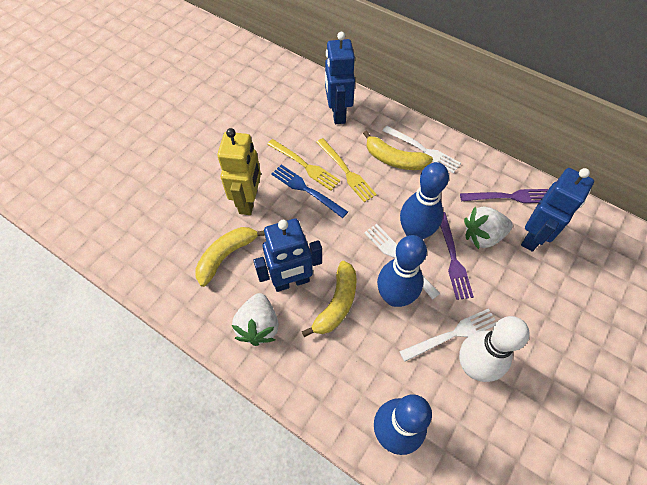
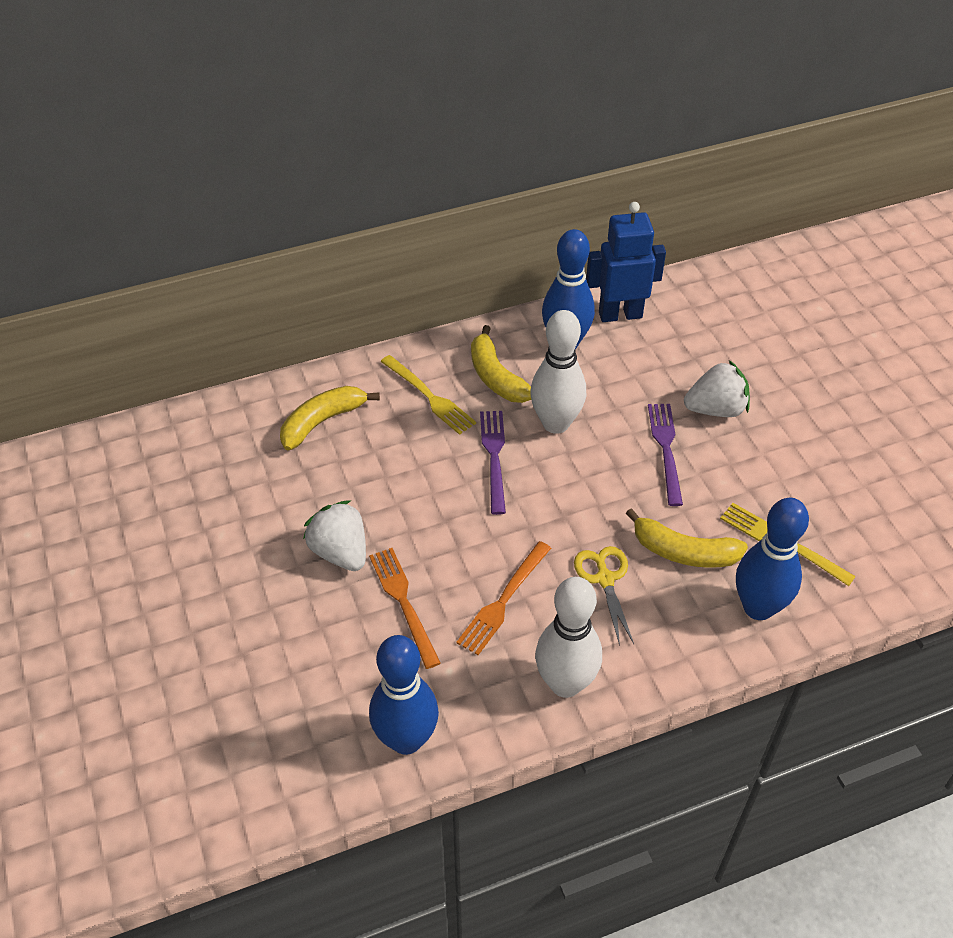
blue fork: [271,165,348,218] = 1 -> none = 0
blue robot: [253,219,322,292] [325,32,355,124] [521,168,594,252] = 3 -> [586,202,666,322] = 1
orange fork: none = 0 -> [369,548,441,669] [456,541,551,655] = 2
white bowling pin: [459,316,530,382] = 1 -> [530,310,586,434] [535,577,602,698] = 2
white fork: [364,224,440,300] [382,126,461,173] [399,309,497,362] = 3 -> none = 0
yellow robot: [217,128,261,215] = 1 -> none = 0
yellow scissors: none = 0 -> [574,546,634,646] = 1

